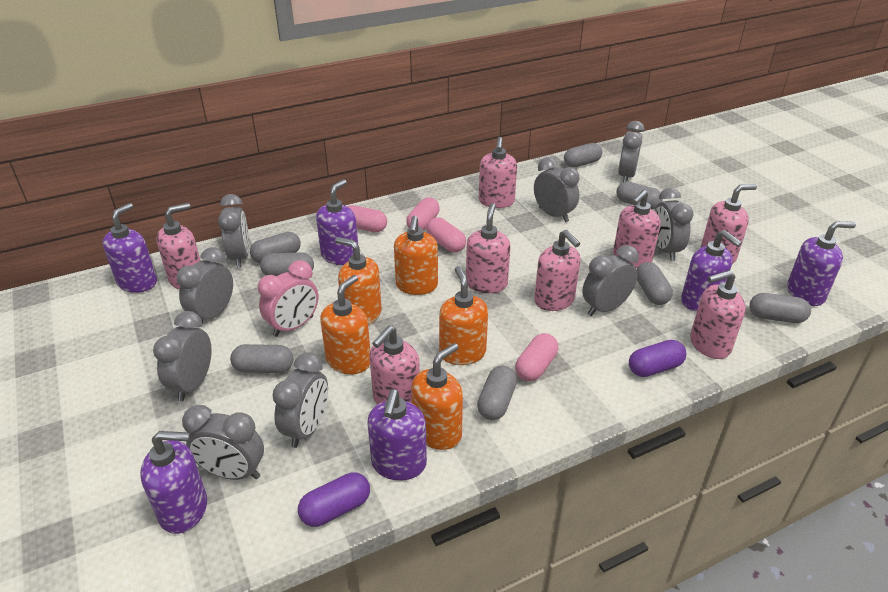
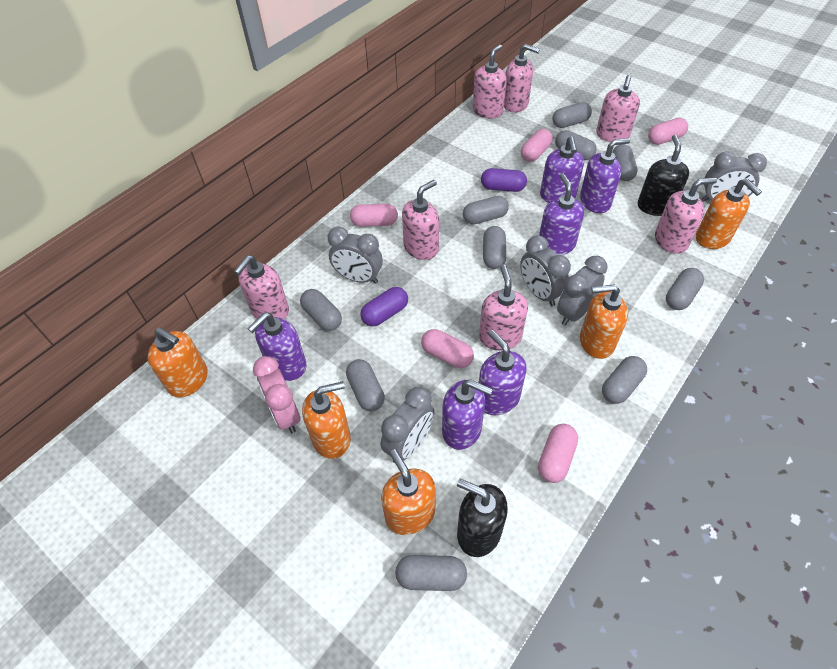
black soap dispenser: none = 0 -> [457,479,508,557] [638,135,689,216] = 2
grey capsule: [230,344,293,373] [250,232,301,263] [260,252,314,276] [477,365,517,420] [564,143,602,167] [616,182,663,209] [636,262,673,305] [749,293,811,323] = 8 -> [300,289,342,331] [346,359,385,411] [395,555,467,591] [463,196,509,224] [483,226,506,269] [552,102,592,128] [555,130,597,160] [602,356,647,404] [612,144,638,181] [666,268,704,310] = 10
grey clock: [153,311,212,401] [177,247,233,327] [182,405,264,480] [218,194,249,268] [272,352,328,448] [534,157,580,222] [582,245,639,316] [618,121,645,182] [654,188,694,261] = 9 -> [328,227,383,284] [380,387,435,463] [520,235,571,306] [557,256,608,326] [702,151,767,201] = 5
pink capsule: [347,205,387,232] [406,198,440,231] [427,218,466,252] [515,333,558,382] = 4 -> [350,204,398,227] [421,329,474,368] [521,129,553,162] [538,424,578,483] [648,118,688,145] = 5
pink soap dispenser: [156,203,201,290] [370,326,420,405] [466,203,510,293] [479,137,517,208] [534,230,580,311] [613,190,660,268] [690,270,746,359] [701,184,757,264] = 8 -> [234,255,289,319] [402,180,439,260] [473,44,507,118] [479,265,528,351] [504,44,540,113] [596,75,640,142] [655,177,717,254] = 7

